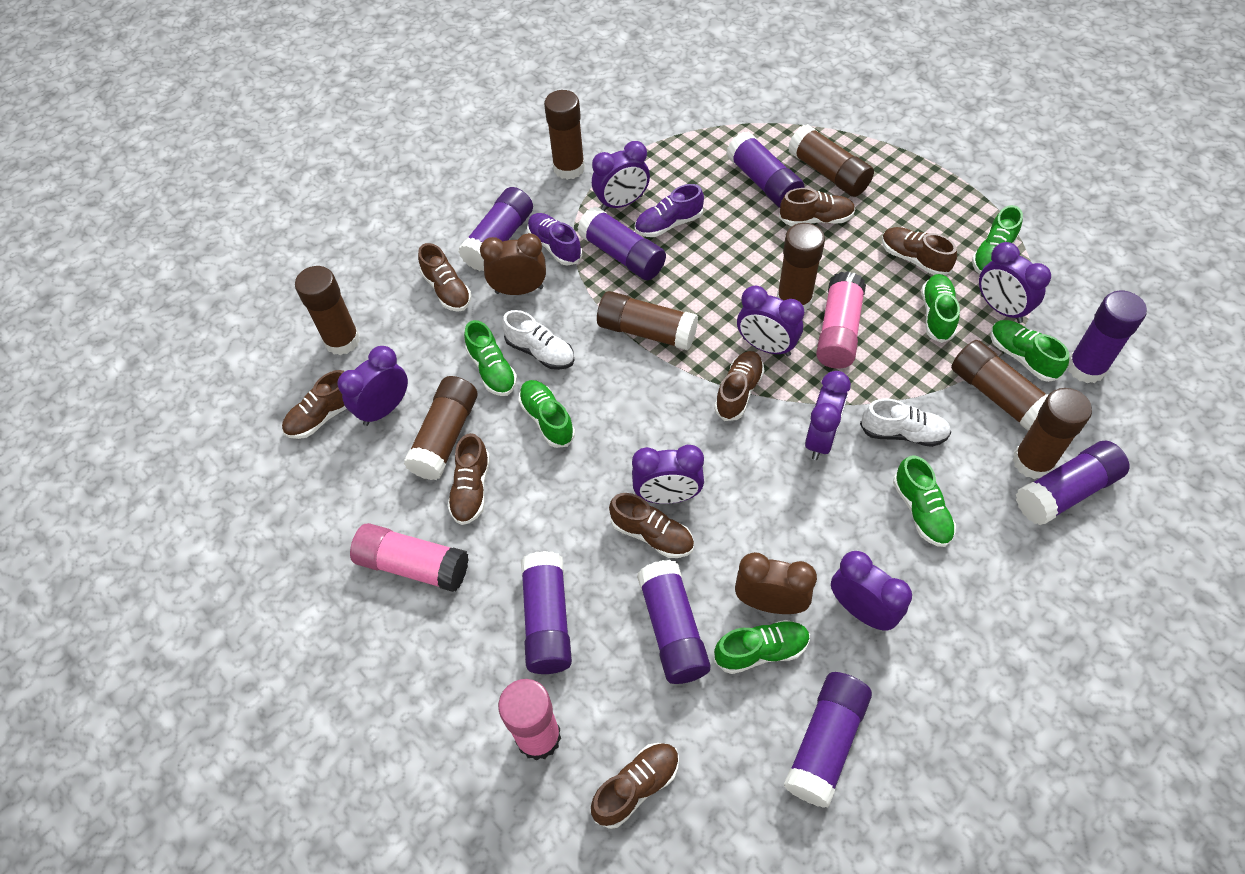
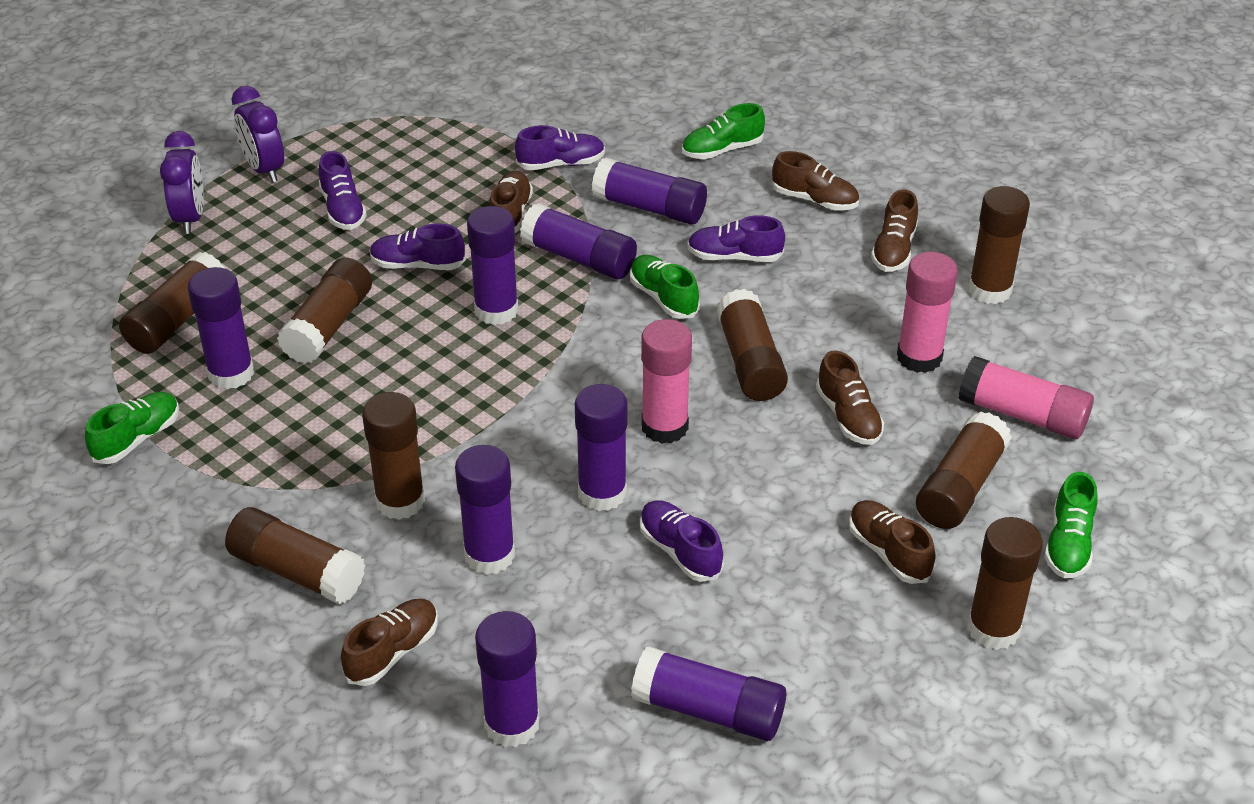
brown clock: [480,233,546,295] [735,552,817,614] = 2 -> none = 0
brown shoe: [282,370,347,439] [418,243,471,312] [448,433,490,525] [591,743,679,829] [609,493,694,558] [714,351,764,421] [779,188,856,226] [882,227,957,275] = 8 -> [341,599,438,686] [489,171,533,233] [772,151,859,210] [816,350,884,445] [849,500,936,584] [871,190,918,272] = 6
green shoe: [464,320,517,396] [518,380,575,448] [714,620,810,674] [893,455,956,547] [922,274,960,343] [972,205,1023,274] [991,320,1069,382] = 7 -> [85,392,179,464] [630,255,700,319] [682,103,765,159] [1045,472,1098,578] = 4
purple clock: [337,346,408,426] [592,141,650,211] [632,445,704,504] [737,286,804,356] [805,371,851,460] [831,551,912,631] [979,242,1051,323] = 7 -> [160,131,204,234] [232,86,284,183] = 2
purple shoe: [527,213,582,266] [635,184,704,237] = 2 -> [319,151,367,230] [370,223,466,270] [515,125,605,170] [640,500,724,582] [687,215,785,262] = 5
white shoe: [502,310,574,370] [860,399,951,447] = 2 -> none = 0

